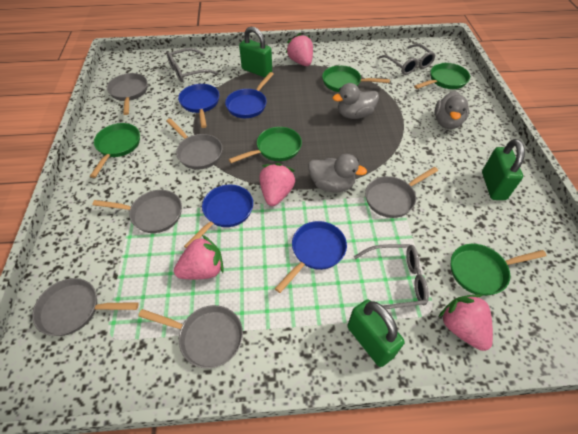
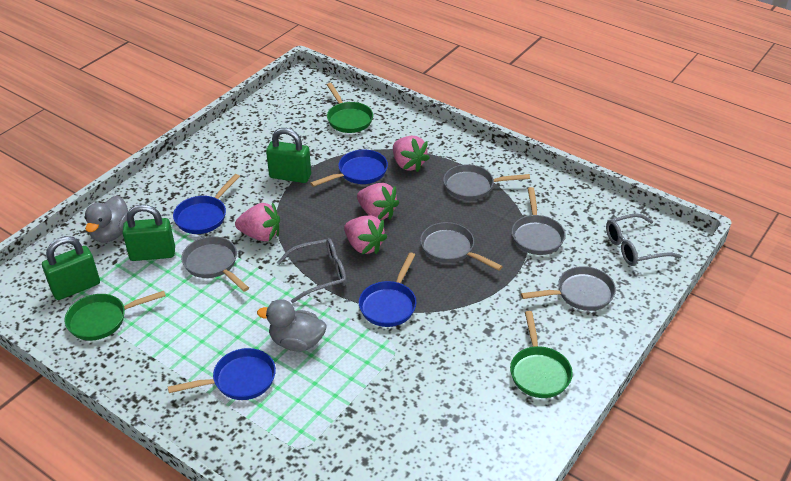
green pan: [90,123,140,178] [229,127,302,163] [322,65,390,92] [414,63,470,89] [451,244,547,296] = 5 -> [64,291,166,341] [327,83,373,133] [510,311,573,398] = 3
grey duck: [308,154,367,192] [332,83,379,119] [435,91,469,129] = 3 -> [85,196,128,242] [257,299,326,352] = 2
grey glasses: [167,48,218,82] [354,244,429,309] [378,44,436,75] = 3 -> [277,238,347,303] [606,213,681,266] = 2
grey pan: [32,278,139,336] [92,190,182,233] [107,73,148,115] [138,305,243,368] [167,118,223,170] [365,167,438,218] = 6 -> [181,236,249,292] [420,222,503,271] [443,164,530,200] [512,187,565,255] [521,266,616,311] = 5

